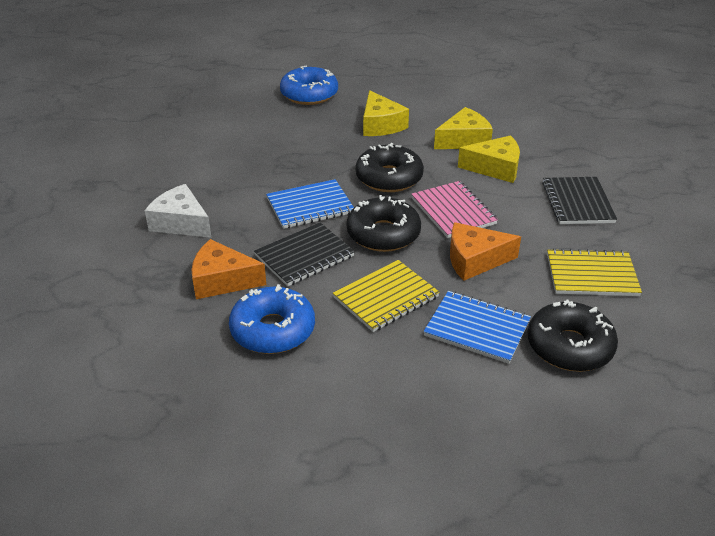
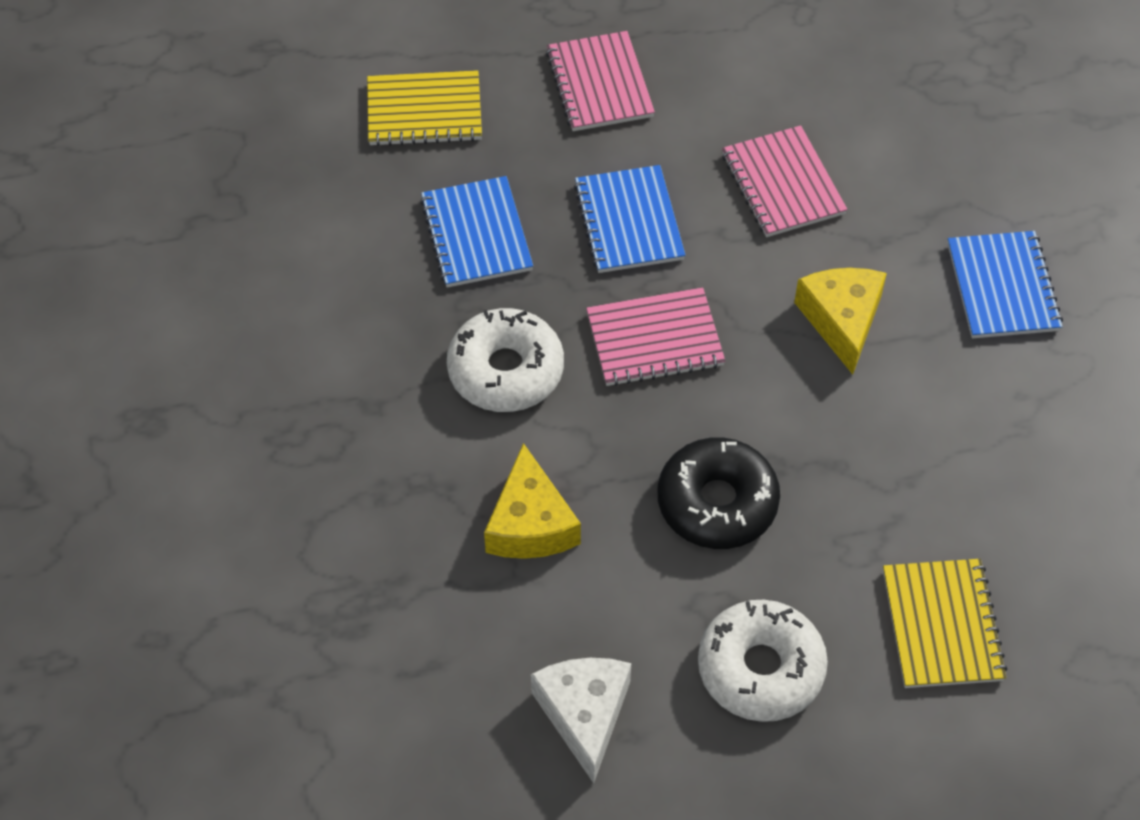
black donut: [347,195,421,252] [356,143,424,192] [528,300,618,372] = 3 -> [658,437,780,549] = 1
black notebook: [254,222,355,287] [542,177,617,224] = 2 -> none = 0
blue donut: [229,284,315,354] [280,66,338,105] = 2 -> none = 0
blue notebook: [266,179,354,229] [424,291,531,364] = 2 -> [420,176,533,288] [574,165,686,273] [947,231,1063,338] = 3
orange cheese: [191,239,266,299] [450,222,521,281] = 2 -> none = 0
pink notebook: [411,181,498,238] = 1 -> [546,31,655,131] [586,287,725,386] [722,125,848,237] = 3
white donut: none = 0 -> [447,308,564,412] [698,600,828,722] = 2
yellow cheese: [363,90,409,136] [434,107,493,149] [458,135,520,183] = 3 -> [484,443,581,559] [794,268,887,375] = 2

